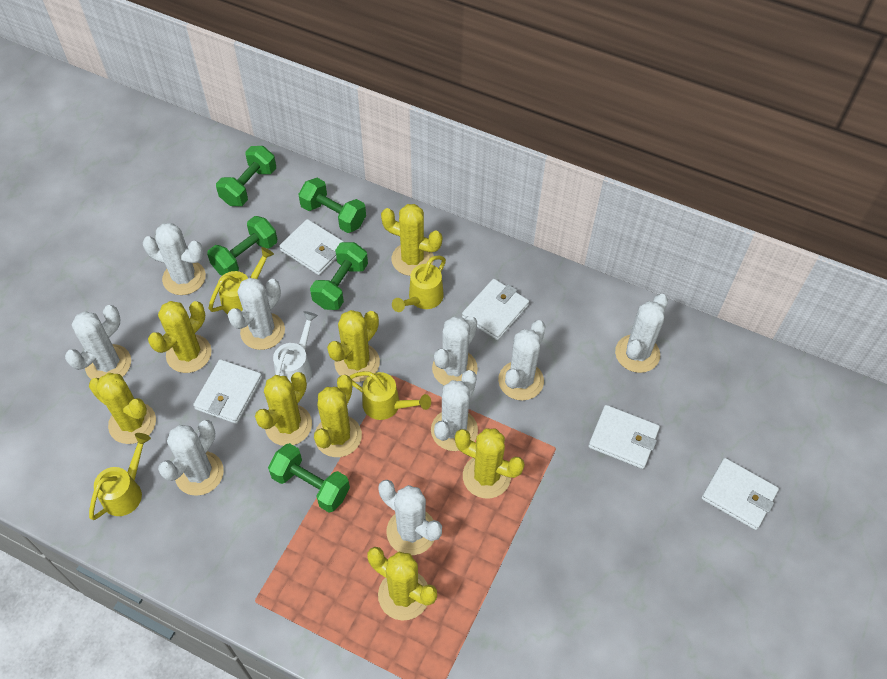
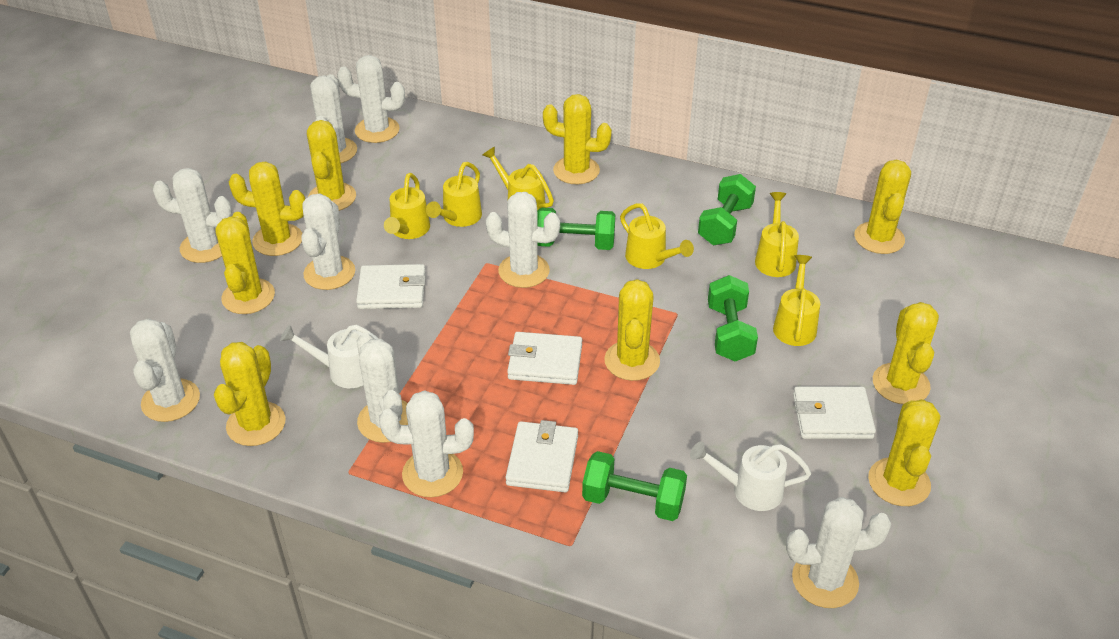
green dumbbell: [207,216,277,276] [216,146,276,206] [268,443,350,513] [298,178,366,233] [310,242,368,310] = 5 -> [537,208,615,250] [582,451,687,521] [698,174,756,245] [708,275,758,361] = 4
white wallet: [193,359,262,424] [279,219,344,275] [462,279,529,340] [588,405,660,469] [702,458,779,530] = 5 -> [356,264,426,309] [505,420,578,492] [507,332,582,385] [793,387,876,439] = 4
white watering can: [273,311,318,384] = 1 -> [280,325,379,388] [690,442,811,511] = 2
yellow cactus: [89,373,156,444] [148,301,212,373] [255,372,312,446] [314,375,362,457] [327,310,380,382] [367,547,437,621] [381,204,442,276] [455,428,525,498] = 8 -> [214,342,286,446] [215,212,275,314] [229,161,305,256] [307,120,356,211] [543,94,612,185] [604,279,660,381] [854,160,911,254] [868,399,940,506] [873,302,939,404] = 9
yellow watering can: [89,433,151,520] [209,247,274,314] [350,371,431,420] [392,256,446,312] = 4 -> [384,173,430,239] [426,162,482,227] [483,146,554,211] [620,203,694,269] [755,192,799,277] [773,255,820,346] = 6

